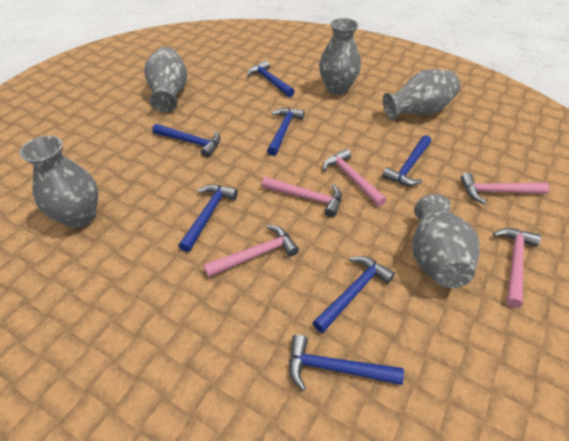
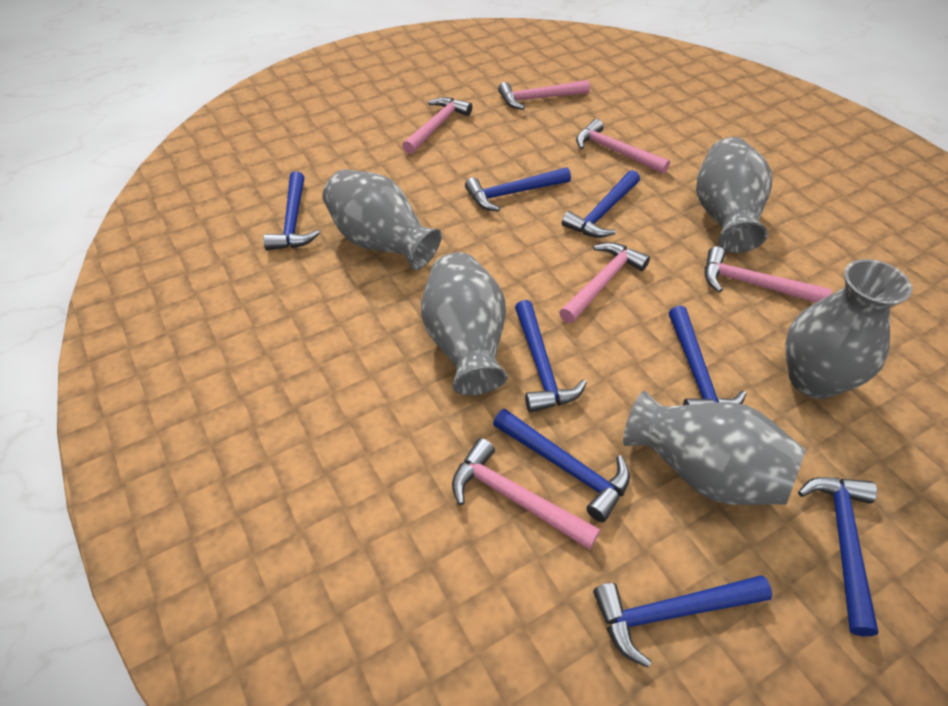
blue hammer: [152,124,221,158] [179,185,238,252] [247,60,295,97] [267,108,305,156] [289,334,404,391] [312,256,395,333] [382,135,431,186] = 7 -> [263,171,320,250] [465,167,571,212] [493,409,630,522] [515,300,587,412] [562,170,640,238] [593,575,772,668] [669,306,746,405] [798,477,879,636] = 8
pink hammer: [203,225,299,277] [262,176,342,217] [323,149,387,207] [460,172,550,204] [493,228,541,307] = 5 -> [402,97,472,154] [452,438,600,550] [498,80,590,110] [559,242,650,323] [576,119,670,174] [705,246,831,303] = 6

